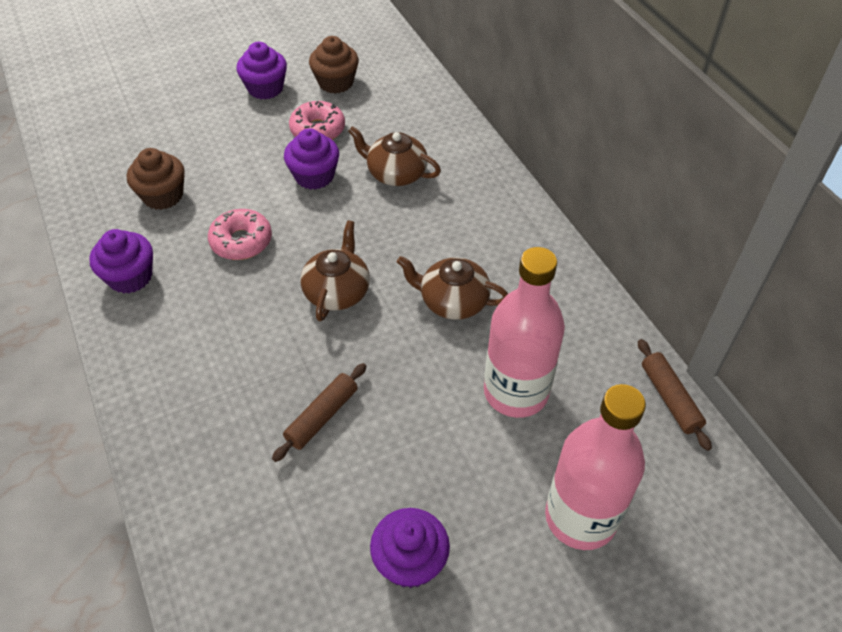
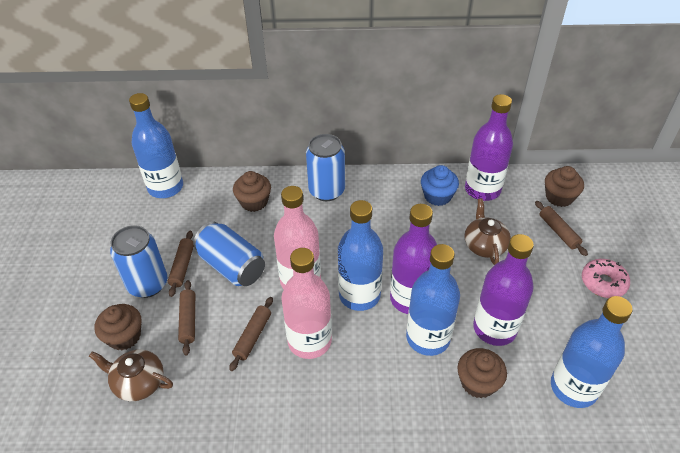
blue bottle: none = 0 -> [129,93,183,198] [338,200,383,311] [406,244,460,356] [551,296,633,408] = 4
blue can: none = 0 -> [110,225,167,298] [193,222,265,286] [306,134,345,201] = 3
blue cupcake: none = 0 -> [421,165,459,206] = 1
brown cupcake: [127,148,185,210] [309,36,359,93] = 2 -> [95,304,142,350] [233,171,271,212] [457,348,507,398] [545,166,584,207] = 4
brown rolling pin: [272,363,367,462] [638,339,712,451] = 2 -> [168,231,194,297] [178,280,195,356] [229,297,273,371] [535,201,588,256] = 4
brown teapot: [301,220,370,321] [348,126,441,186] [397,256,508,320] = 3 -> [89,349,173,401] [464,198,511,265] = 2
pink donut: [208,209,272,260] [289,101,345,140] = 2 -> [582,259,630,298] = 1
purple bottle: none = 0 -> [390,204,437,314] [465,94,513,201] [473,234,534,346] = 3
purple cupcake: [89,229,153,294] [236,42,287,100] [284,128,339,190] [370,508,450,588] = 4 -> none = 0

